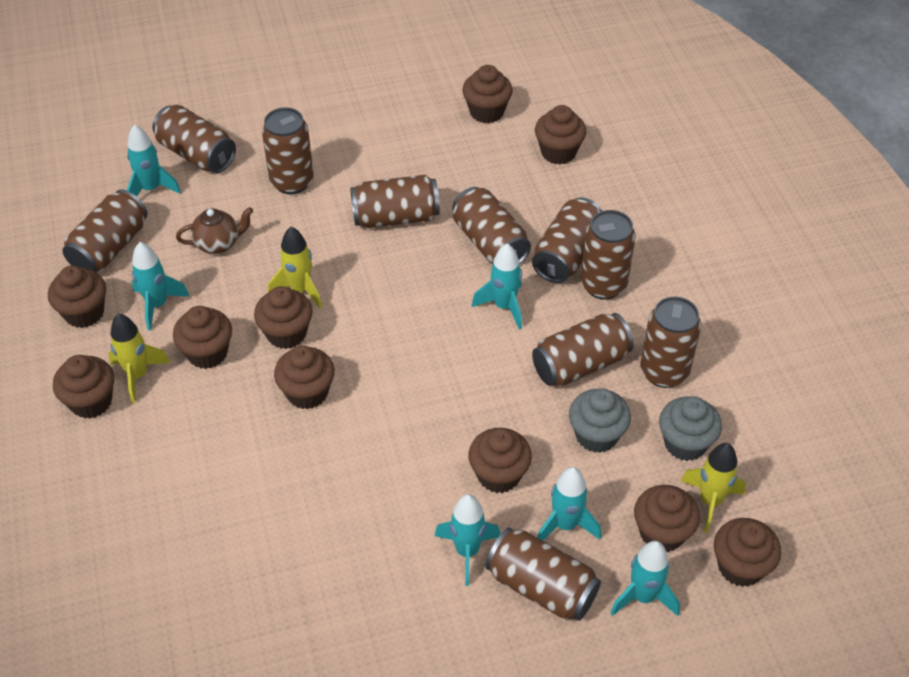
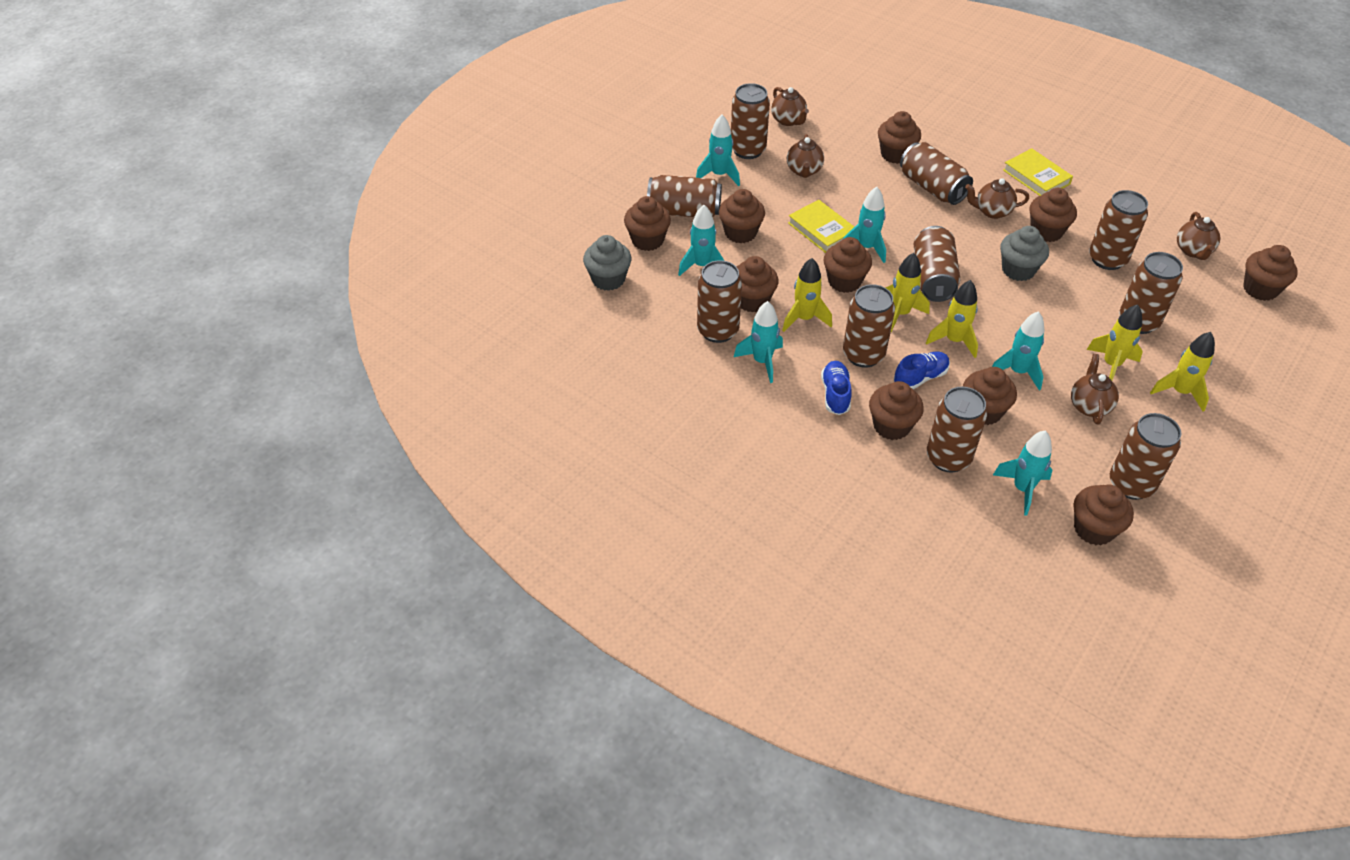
blue shoe: none = 0 -> [821,361,852,415] [894,352,950,389] = 2
brown teapot: [176,207,253,254] = 1 -> [771,87,809,126] [787,134,824,178] [965,178,1029,219] [1071,354,1119,424] [1177,212,1221,260] = 5
yellow book: none = 0 -> [788,200,854,253] [1003,148,1073,196] = 2
yellow rocket: [108,314,170,403] [268,227,322,309] [681,443,746,533] = 3 -> [782,258,832,332] [886,253,930,332] [926,280,978,358] [1087,304,1143,381] [1150,332,1215,412] = 5

